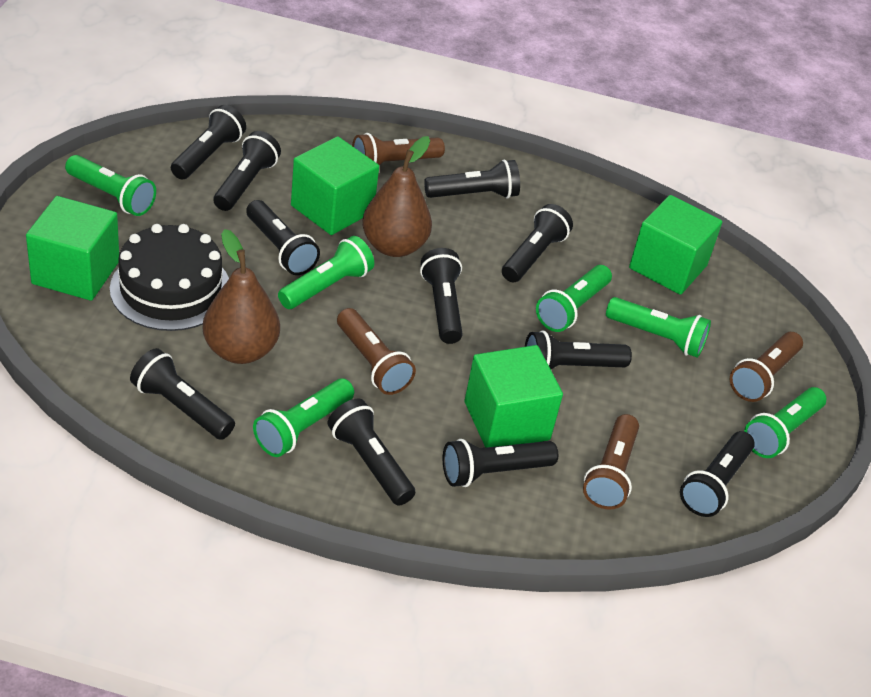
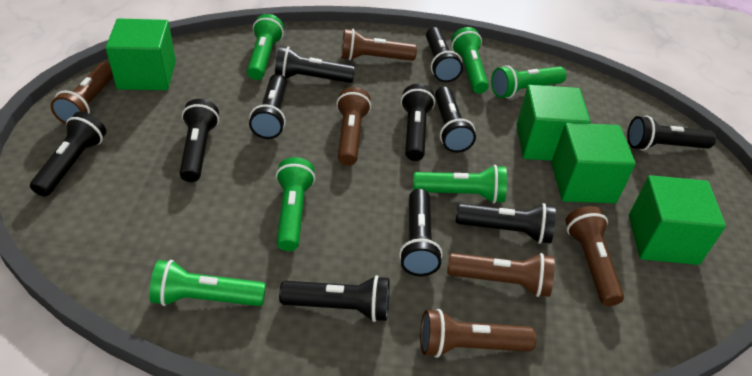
black cake: [110,224,229,331] = 1 -> none = 0
brown flashlight: [337,308,416,395] [352,133,445,165] [583,414,639,510] [730,332,803,402] = 4 -> [50,62,113,124] [336,87,371,166] [341,29,417,61] [420,309,536,358] [447,253,554,297] [566,206,624,306] = 6
brown pear: [203,229,280,364] [362,136,432,257] = 2 -> none = 0

